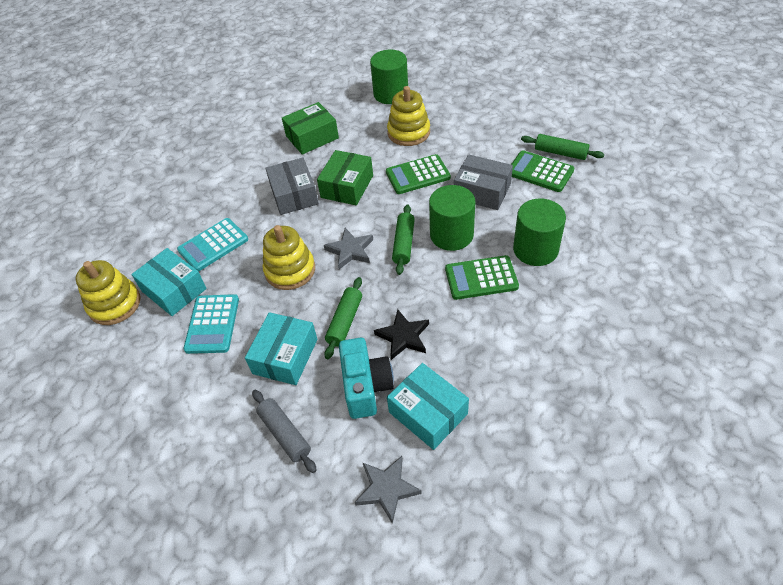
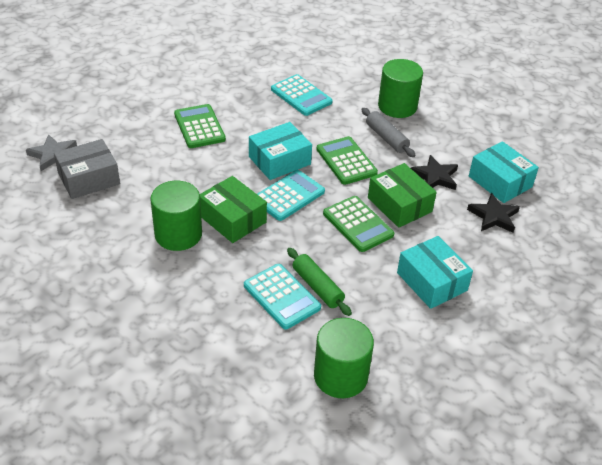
black star: [374,309,429,360] = 1 -> [411,155,458,190] [467,193,520,233] = 2
green rolling pin: [324,277,362,359] [392,205,415,275] [521,134,604,160] = 3 -> [287,248,352,316] = 1
grey box: [265,157,319,215] [454,155,513,210] = 2 -> [54,139,120,199] = 1
grey star: [324,228,373,269] [355,456,422,524] = 2 -> [26,134,77,171] = 1
turquoise calculator: [177,218,248,271] [184,294,239,354] = 2 -> [244,264,321,329] [257,170,325,221] [271,74,333,116] = 3
turquoise camera: [339,338,394,419] = 1 -> none = 0
yellow stacking toy: [75,260,141,325] [263,225,315,290] [387,86,430,146] = 3 -> none = 0

